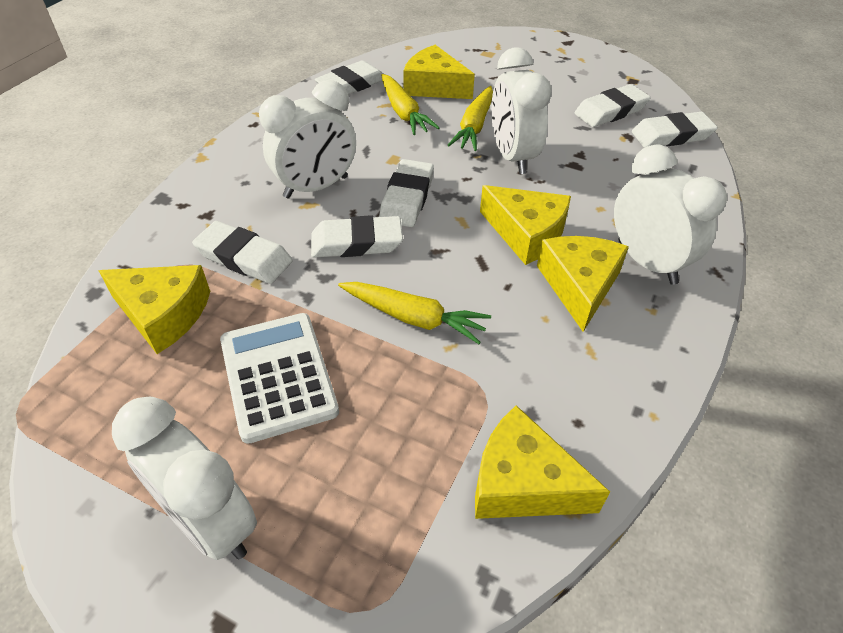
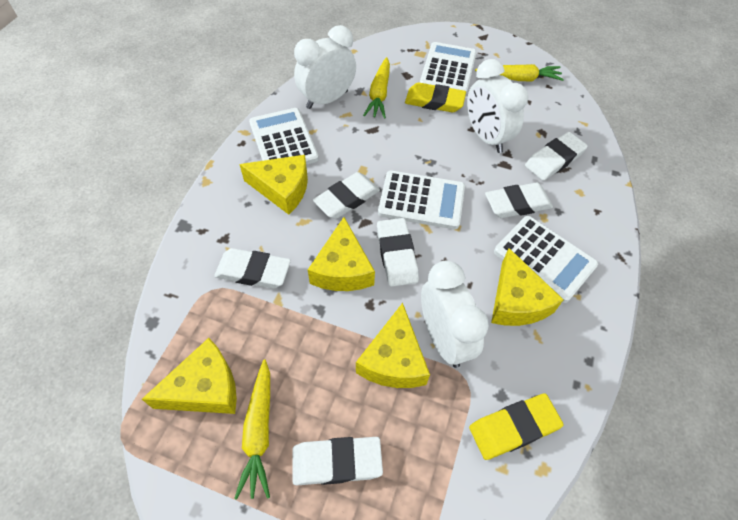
white calculator: [220,313,339,444] = 1 -> [249,108,319,165] [378,171,465,229] [420,42,477,94] [494,216,598,303] = 4
white clock: [112,397,257,560] [259,80,356,199] [491,47,552,174] [614,144,727,285] = 4 -> [294,25,356,109] [421,261,489,368] [467,59,528,153] = 3
yellow eraser: none = 0 -> [405,83,466,112] [469,393,564,460] = 2

